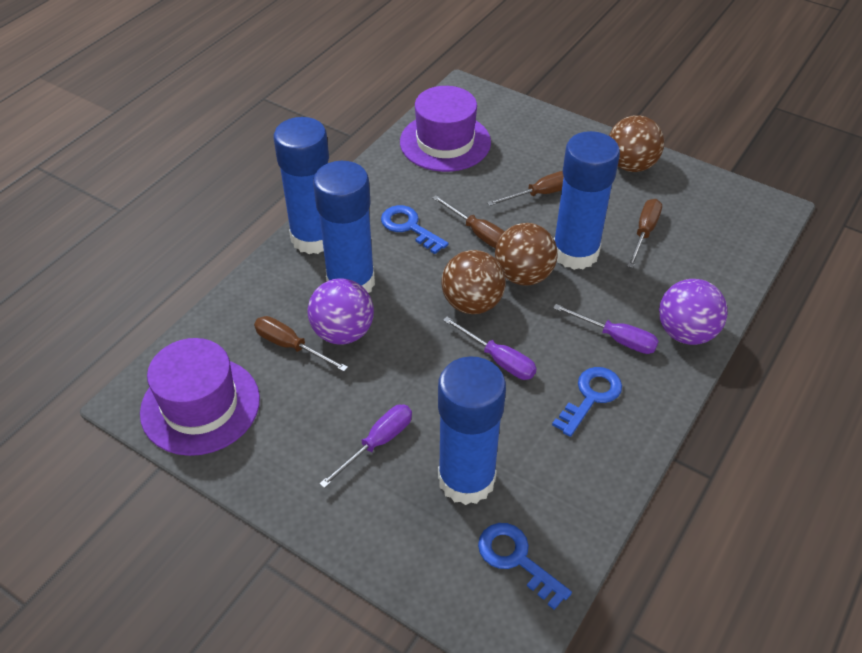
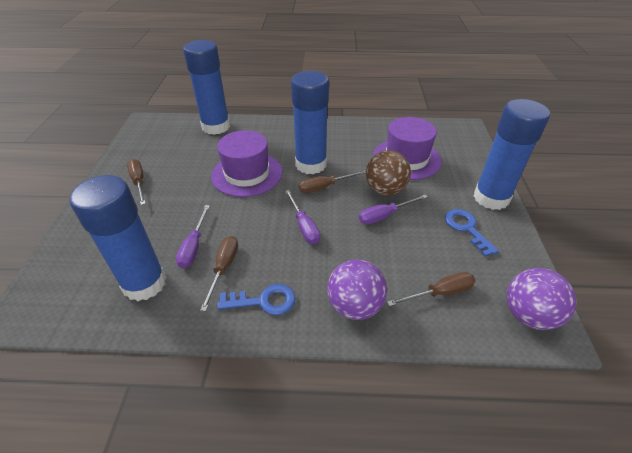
blue key: [381,205,449,254] [478,523,572,610] [552,367,622,437] = 3 -> [217,284,296,315] [445,209,499,257] = 2
brown ball: [441,250,506,314] [495,223,558,285] [609,115,664,172] = 3 -> [366,150,411,195] = 1

